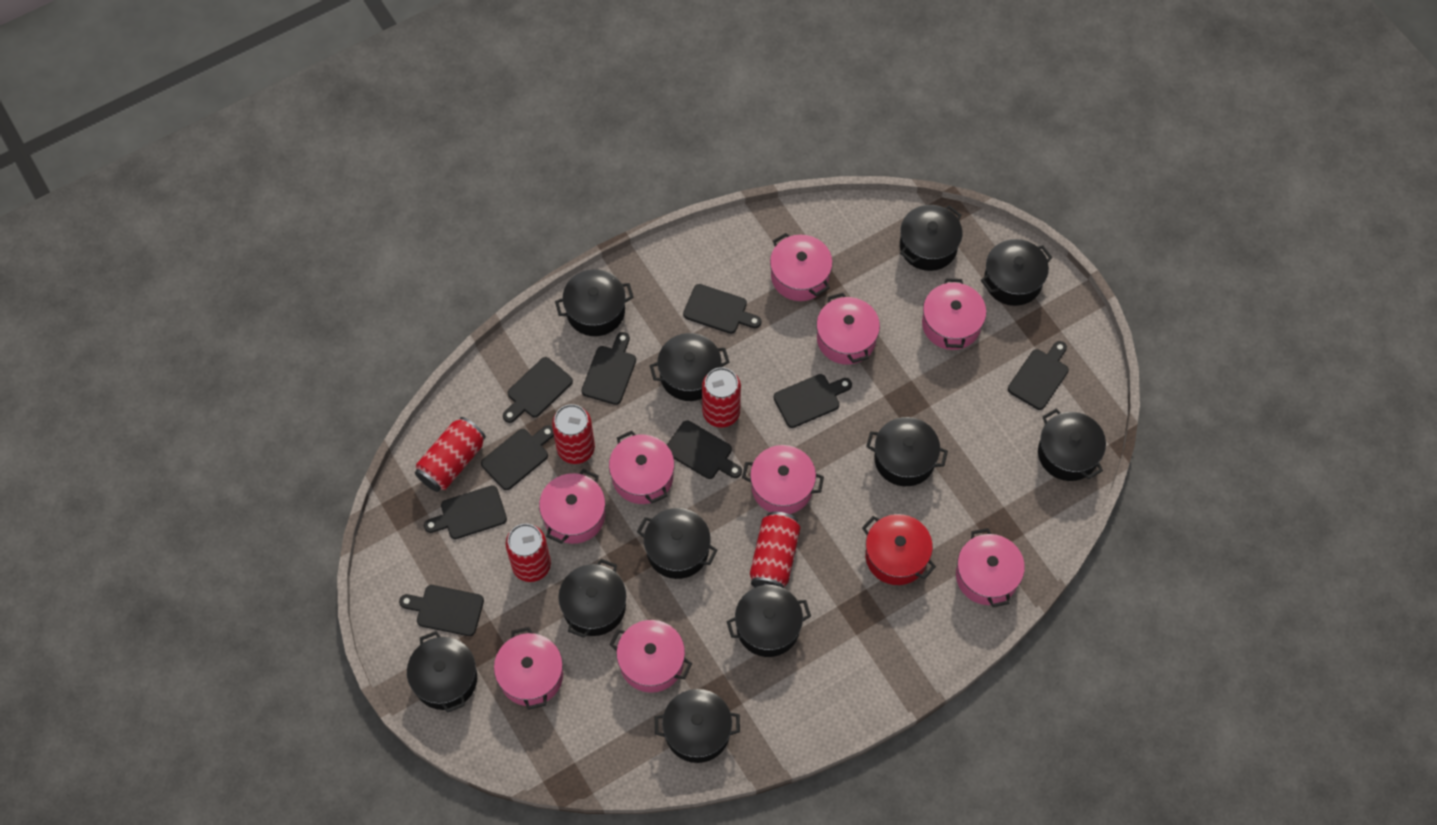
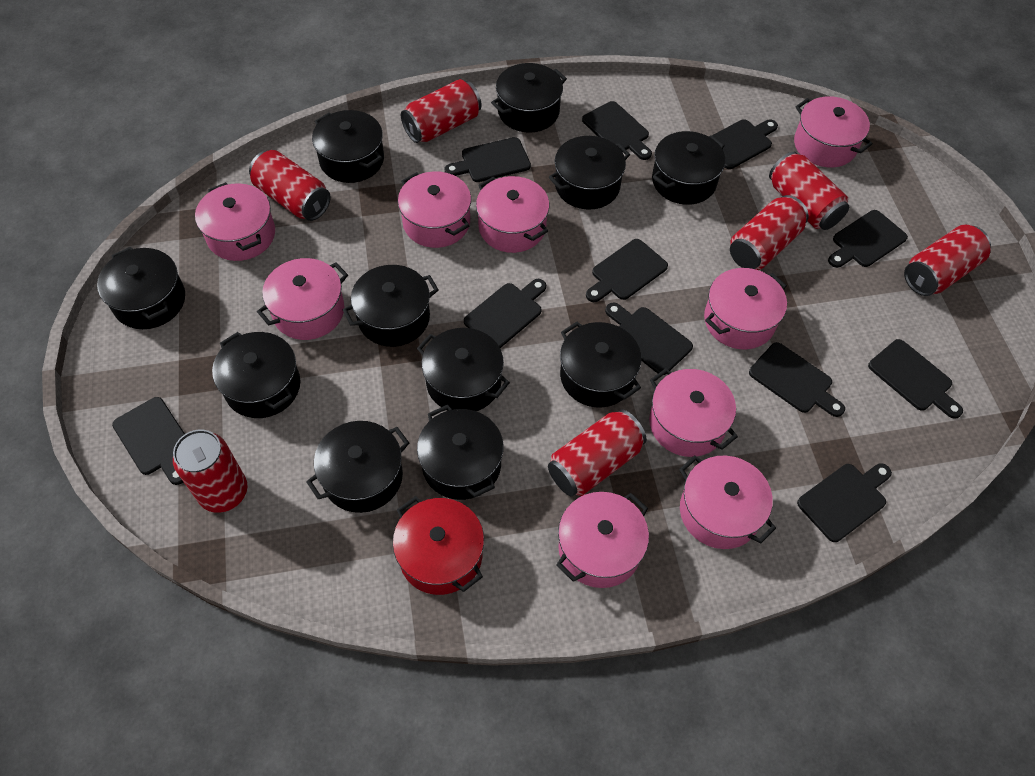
black cutting board: [399,585,484,636] [424,485,507,539] [481,425,554,490] [503,357,573,423] [581,332,636,405] [667,421,742,479] [683,284,762,334] [773,374,852,428] [1008,341,1069,410] = 9 -> [112,397,185,485] [444,137,531,182] [464,279,546,348] [582,101,652,160] [586,239,668,302] [605,302,693,375] [712,119,778,169] [749,342,845,417] [797,463,892,542] [828,210,908,268] [868,339,963,419] = 11
red can: [415,417,486,492] [505,524,551,582] [552,404,595,464] [702,367,741,428] [750,512,801,588] = 5 -> [173,430,248,513] [249,150,330,221] [401,79,482,143] [548,409,647,496] [730,195,809,270] [769,152,849,230] [904,225,991,296] = 7

